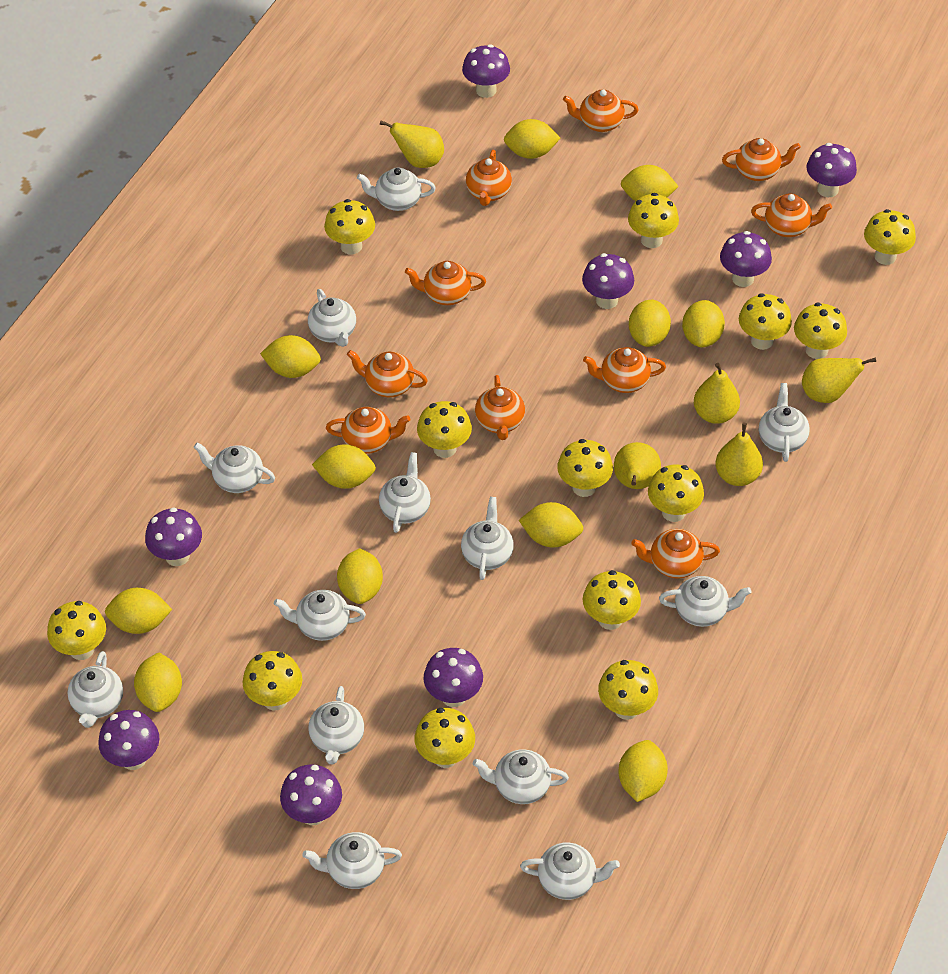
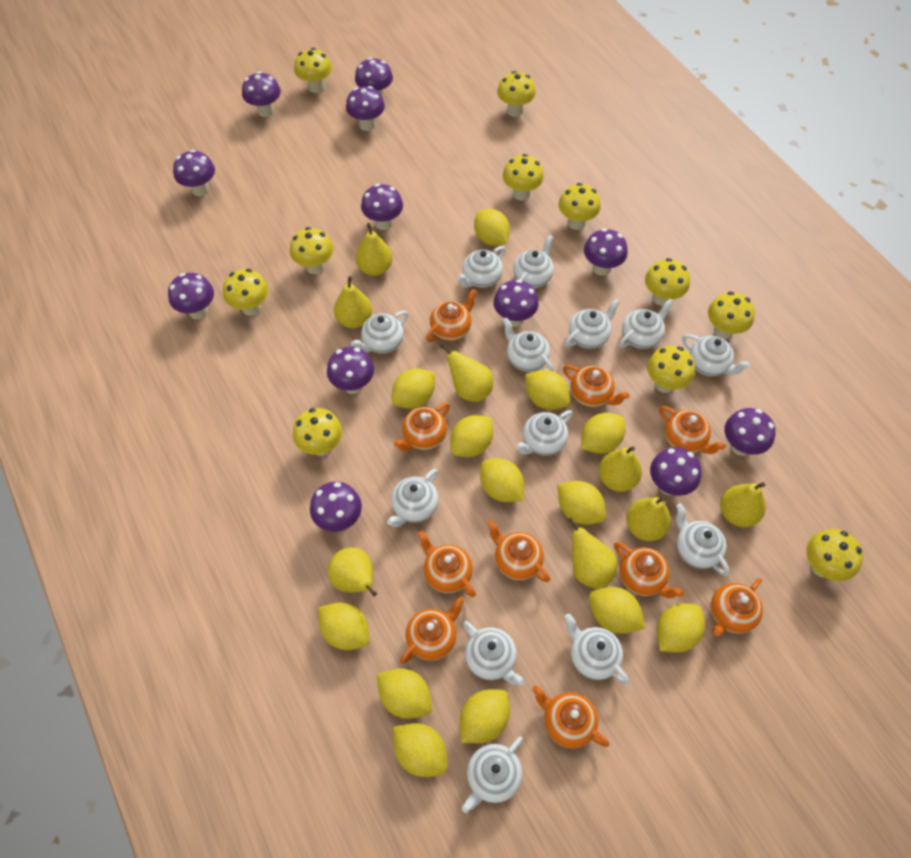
purple mushroom: [98,710,159,770] [145,507,202,566] [280,764,342,825] [423,648,483,707] [462,44,510,98] [582,253,634,309] [720,231,772,287] [806,143,857,197] = 8 -> [168,273,214,319] [173,150,215,196] [242,71,281,117] [310,482,362,532] [327,347,374,394] [346,86,385,131] [355,57,393,98] [361,184,403,230] [493,279,539,327] [584,228,628,276] [650,447,702,496] [725,408,776,456] = 12
yellow lemon: [105,588,172,634] [134,653,182,712] [260,335,321,378] [312,444,376,489] [337,548,383,604] [504,119,560,159] [519,502,583,548] [618,740,668,802] [621,165,679,201] [629,300,671,347] [682,300,725,347] = 11 -> [318,602,369,650] [377,668,432,719] [392,368,435,409] [393,723,448,777] [450,415,493,457] [460,689,510,743] [474,209,510,246] [480,458,524,502] [525,370,570,410] [558,481,606,525] [581,413,626,454] [589,587,645,634] [657,603,705,653] = 13
yellow mushroom: [47,601,106,660] [243,651,302,710] [324,199,375,254] [415,708,475,768] [417,401,472,458] [557,439,613,497] [583,570,641,630] [598,660,658,720] [628,193,679,248] [648,465,704,522] [739,293,792,350] [794,303,847,359] [864,209,916,265] = 13 -> [223,269,268,316] [290,227,333,274] [293,408,342,456] [294,48,332,93] [497,71,536,117] [503,154,544,201] [558,183,601,230] [645,258,690,306] [647,346,695,393] [708,292,755,339] [806,529,863,581] = 11
yellow pear: [380,121,444,168] [614,442,661,489] [694,363,740,424] [716,423,763,486] [802,357,876,403] = 5 -> [328,547,377,596] [334,276,372,328] [356,223,393,276] [440,344,493,402] [568,517,618,588] [599,446,642,492] [626,497,671,541] [720,482,766,527] = 8

